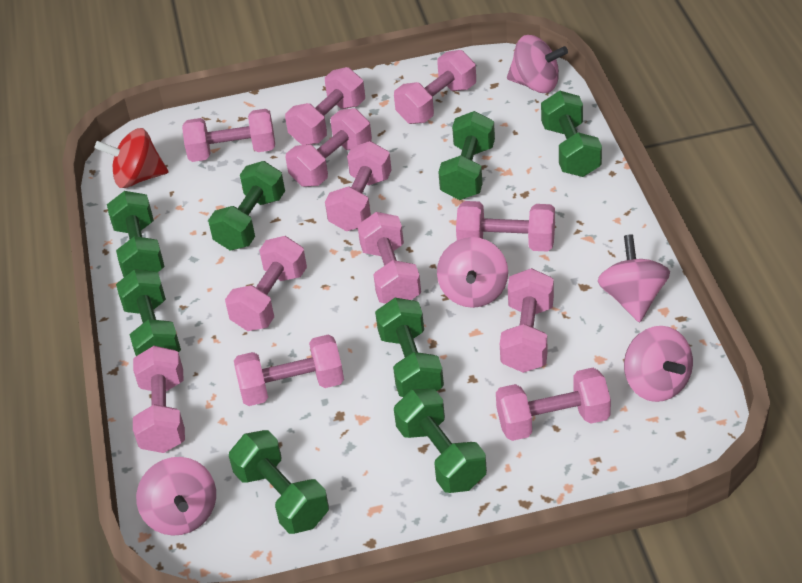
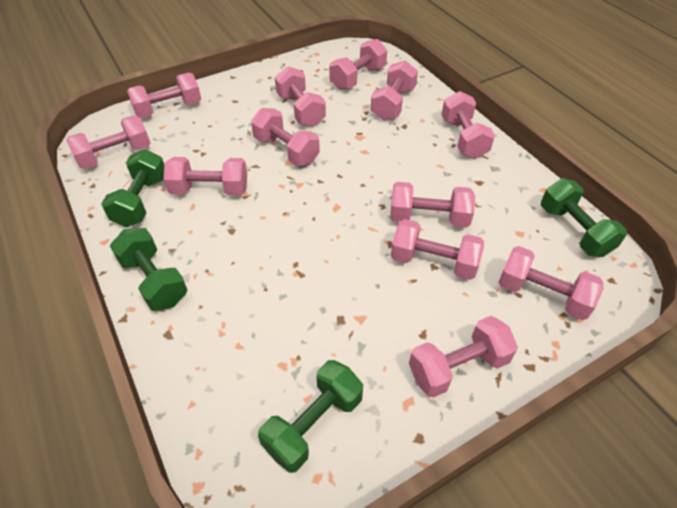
green dumbbell: [107,191,165,277] [116,269,181,356] [208,161,285,251] [229,430,329,534] [375,298,444,397] [394,389,487,493] [438,111,495,200] [541,91,602,177] = 8 -> [101,149,164,227] [110,228,187,311] [258,360,363,473] [541,179,627,257] = 4
pink spinning top: [136,457,216,536] [437,237,508,308] [507,35,568,93] [598,234,670,322] [624,326,693,402] = 5 -> none = 0
red spinning top: [95,128,168,188] = 1 -> none = 0

